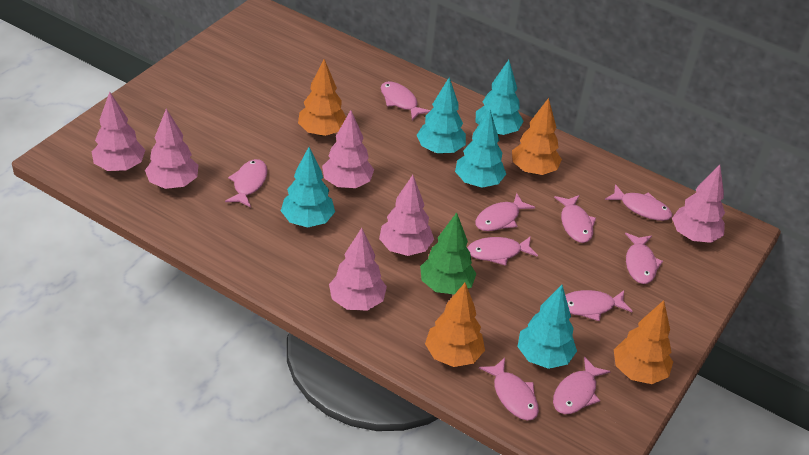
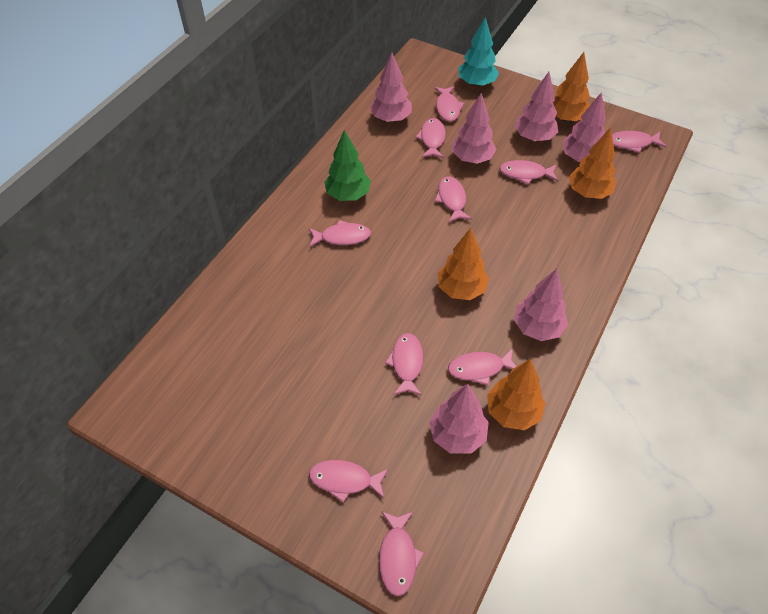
turquoise tree: [281,147,335,227] [417,77,466,154] [455,110,506,188] [476,60,524,135] [517,285,577,369] = 5 -> [459,17,499,87] = 1

